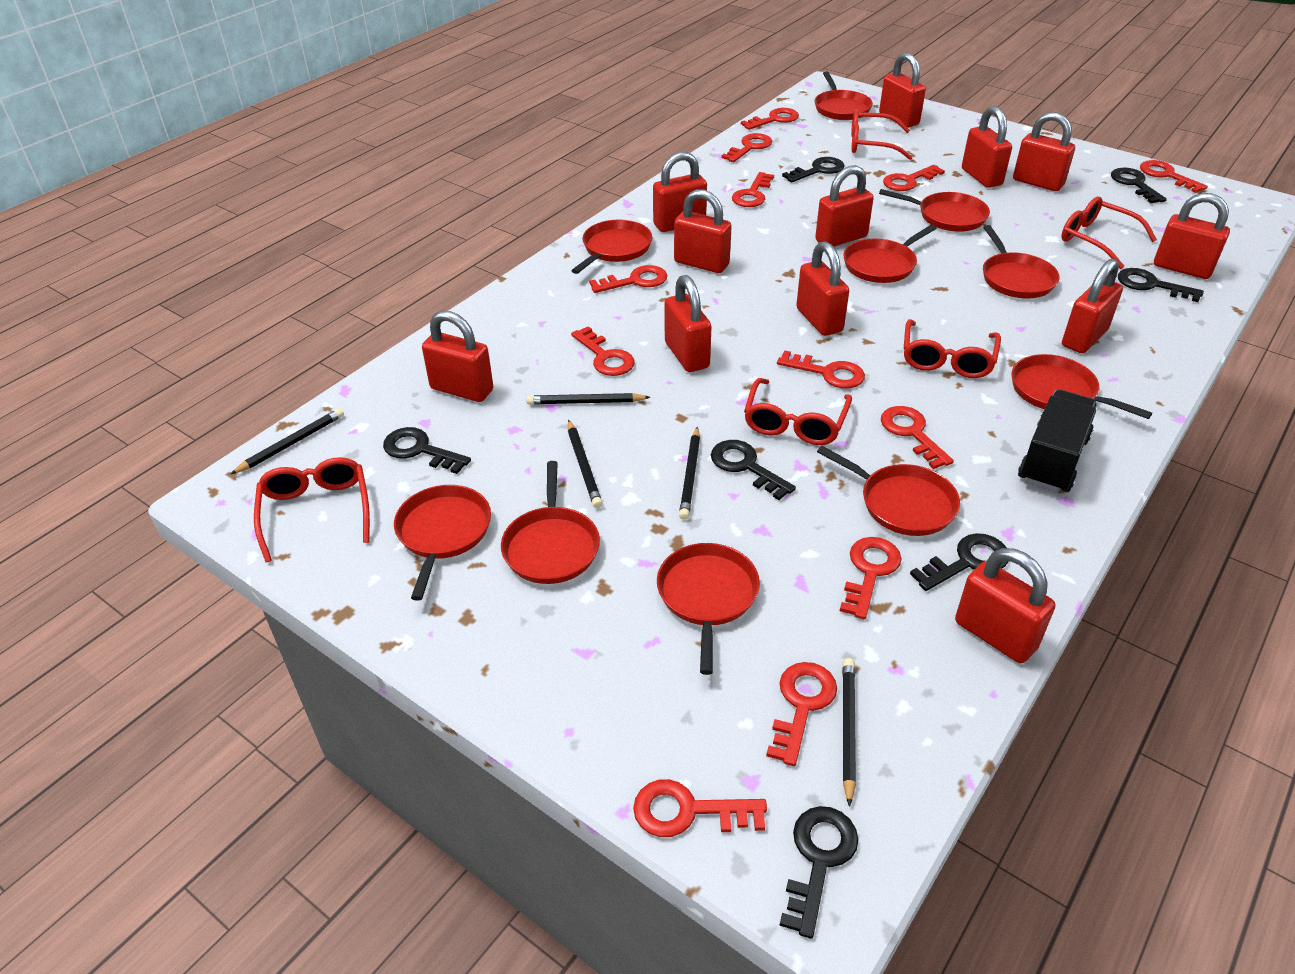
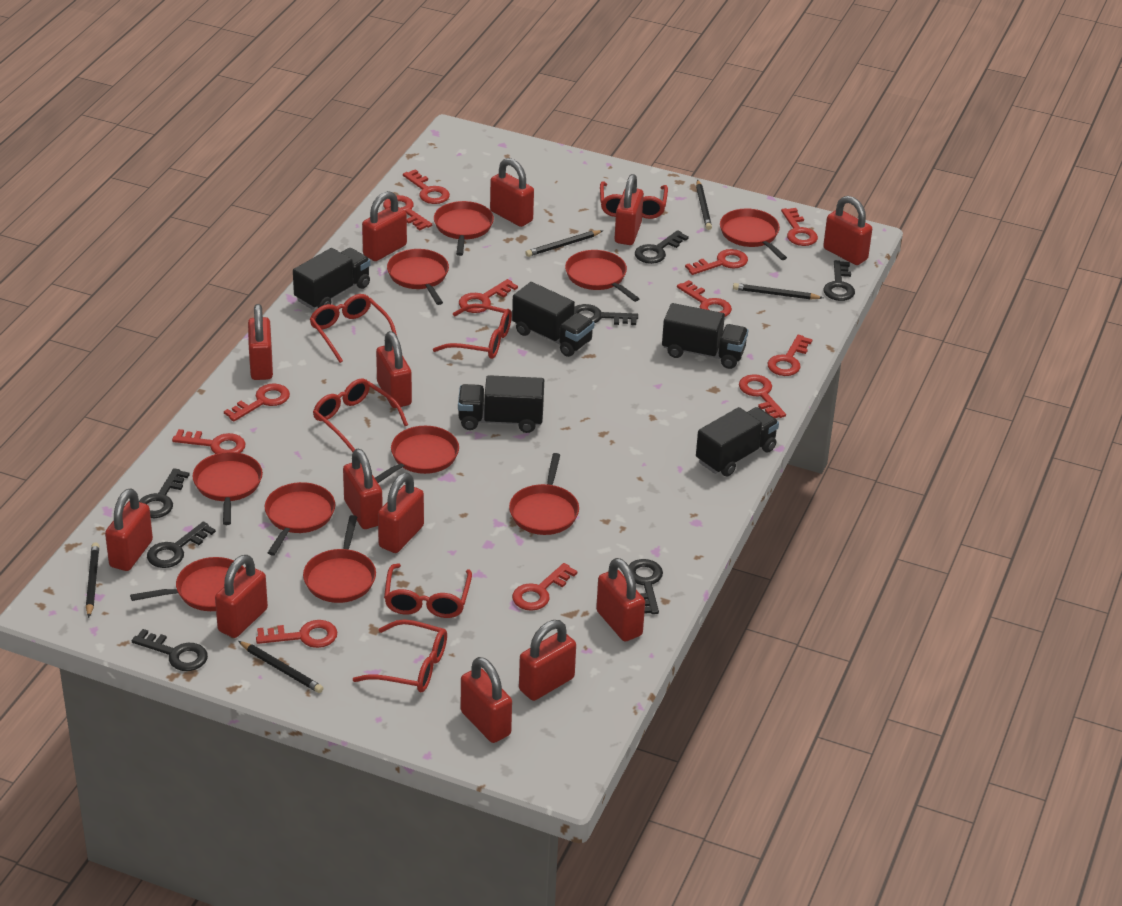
black truck: [1018,390,1098,493] = 1 -> [293,248,370,310] [458,375,544,433] [512,282,595,357] [662,303,748,369] [696,407,779,477] = 5
red glasses: [254,457,370,562] [744,378,852,445] [851,109,913,160] [904,319,1001,378] [1061,196,1157,269] = 5 -> [310,294,397,363] [313,379,408,452] [353,619,447,692] [384,563,472,618] [433,304,512,359] [600,181,668,219] = 6
red padlock: [422,311,493,402] [653,152,707,232] [665,275,712,372] [674,189,732,273] [796,241,849,336] [815,165,874,247] [879,53,926,128] [955,548,1055,663] [962,106,1012,188] [1013,112,1075,191] [1062,259,1123,353] [1154,193,1230,279] = 12 -> [105,488,153,571] [215,555,268,638] [248,304,273,380] [343,449,383,529] [362,191,407,261] [376,331,412,408] [378,473,424,553] [461,657,512,743] [490,158,534,227] [519,620,576,701] [596,558,645,641] [615,174,644,245] [823,196,872,265] = 13

